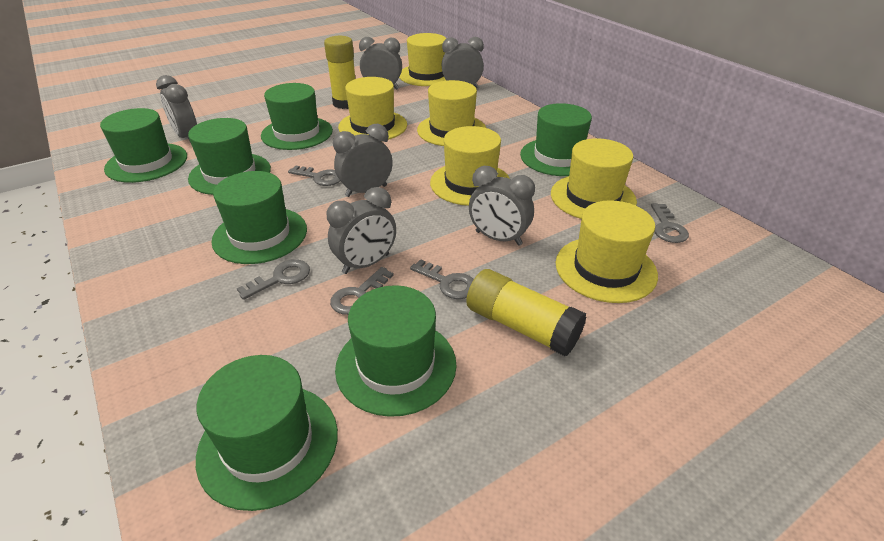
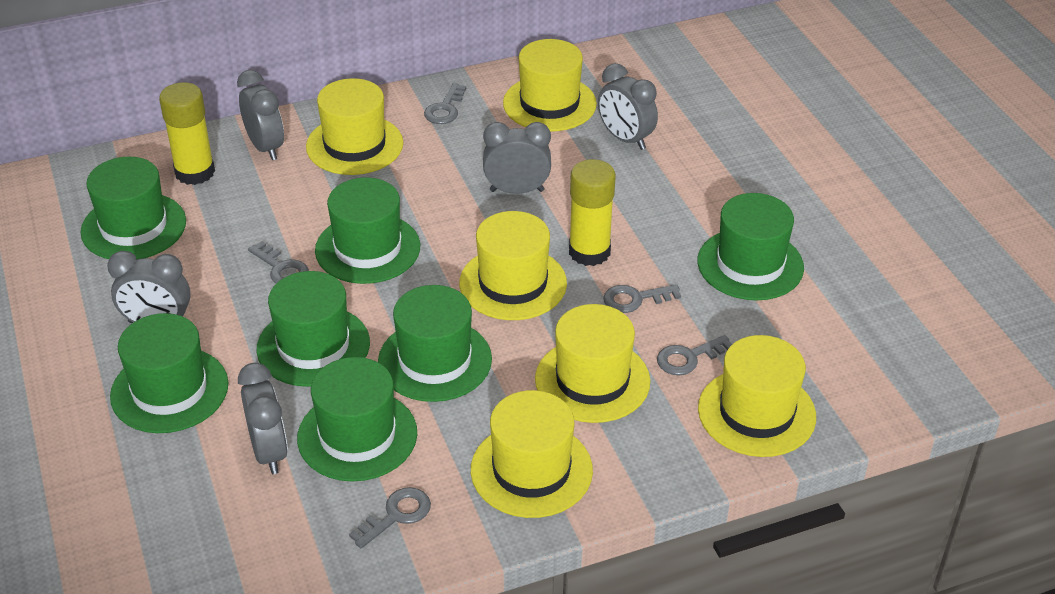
grey clock: [156,75,197,143] [327,187,396,274] [333,124,392,197] [359,37,402,90] [442,37,484,88] [469,166,535,246] = 6 -> [107,251,191,323] [237,70,284,160] [238,362,288,474] [483,122,551,194] [598,63,658,150] = 5

